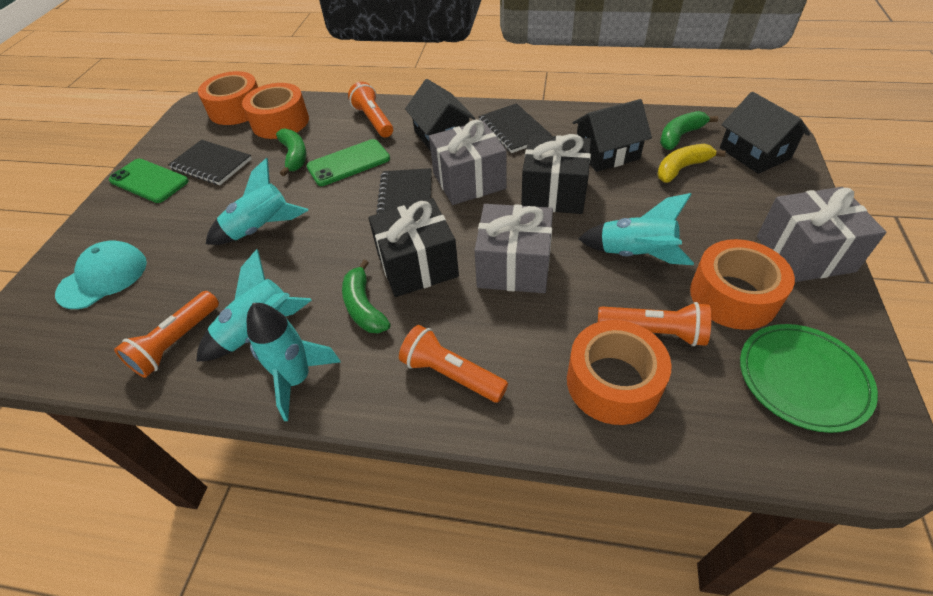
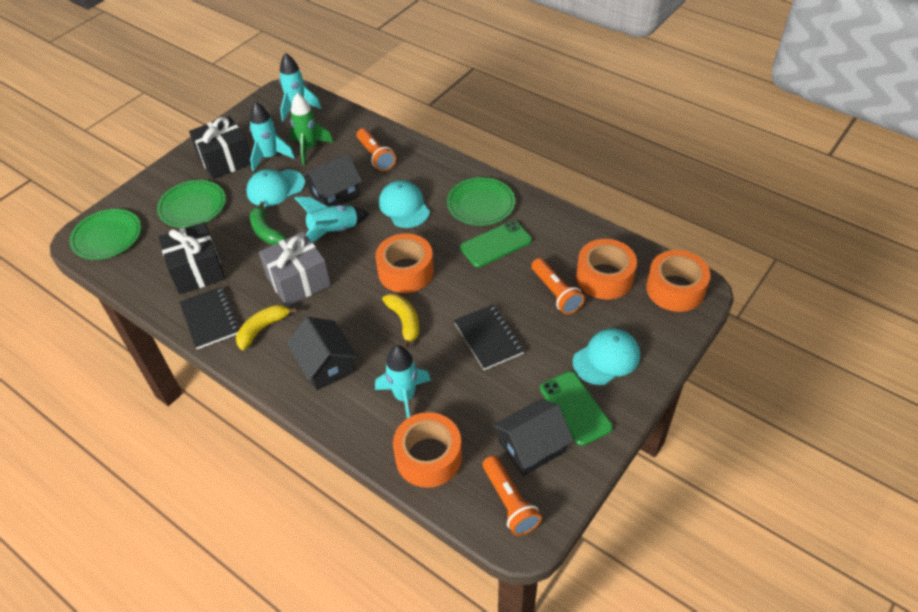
black notebook: [168,140,252,185] [376,168,431,214] [478,103,552,153] = 3 -> [180,287,240,349] [454,305,524,370] = 2
green banana: [276,129,307,176] [342,260,391,333] [660,111,718,150] = 3 -> [250,202,286,245] = 1
green plate: [740,324,878,433] = 1 -> [69,209,141,260] [157,180,226,228] [447,177,515,226] = 3
green rocket: none = 0 -> [290,93,333,165] = 1
grey gift: [429,120,507,205] [474,204,553,293] [757,187,886,282] = 3 -> [259,232,331,307] = 1
orange flashlight: [114,291,219,378] [348,82,393,137] [399,325,508,402] [598,302,711,346] = 4 -> [357,128,396,171] [483,456,542,536] [531,258,585,315] = 3
turquoise cap: [55,241,147,309] = 1 -> [246,169,305,206] [379,180,430,228] [573,329,640,385] = 3
yellow banana: [657,144,726,183] = 1 -> [236,304,298,350] [382,294,419,349] = 2

